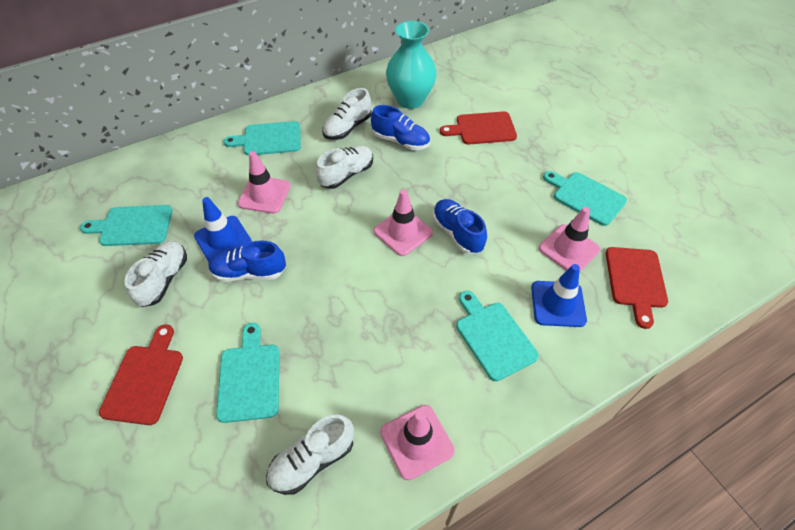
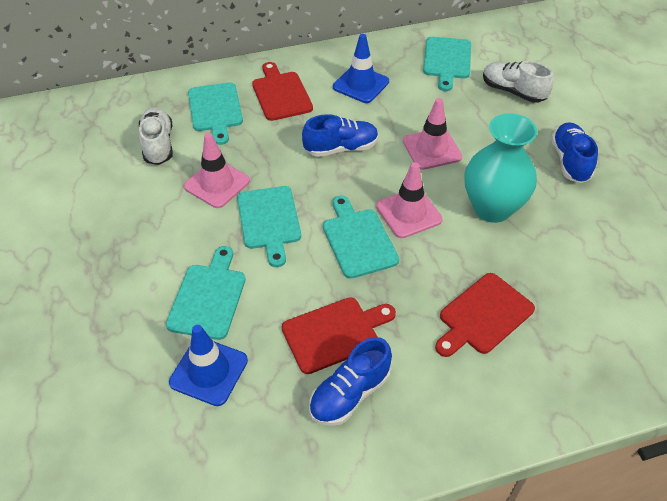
pink traffic cone: [238,151,291,214] [374,190,433,256] [380,405,455,480] [539,207,600,272] = 4 -> [184,133,250,208] [376,162,443,238] [403,98,462,170] = 3
white shoe: [124,241,187,307] [266,415,354,495] [316,145,373,189] [322,88,371,140] = 4 -> [139,107,173,165] [483,61,554,103] = 2

